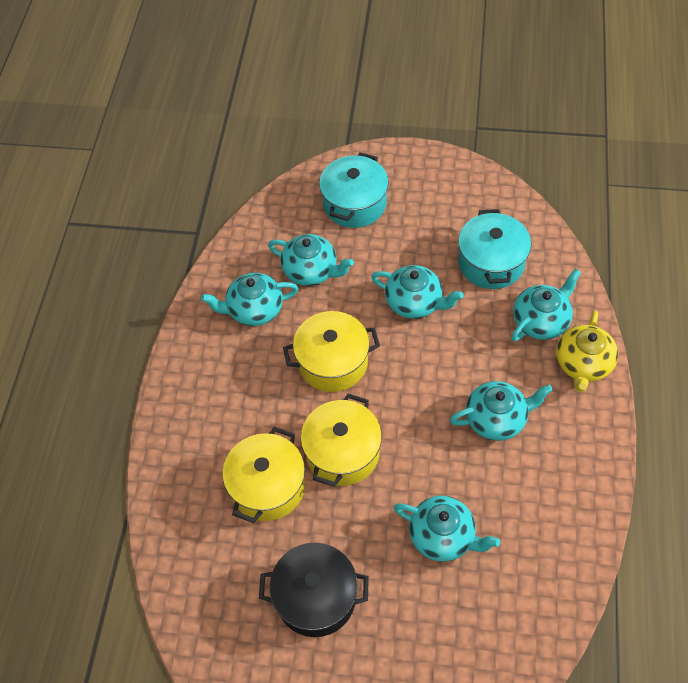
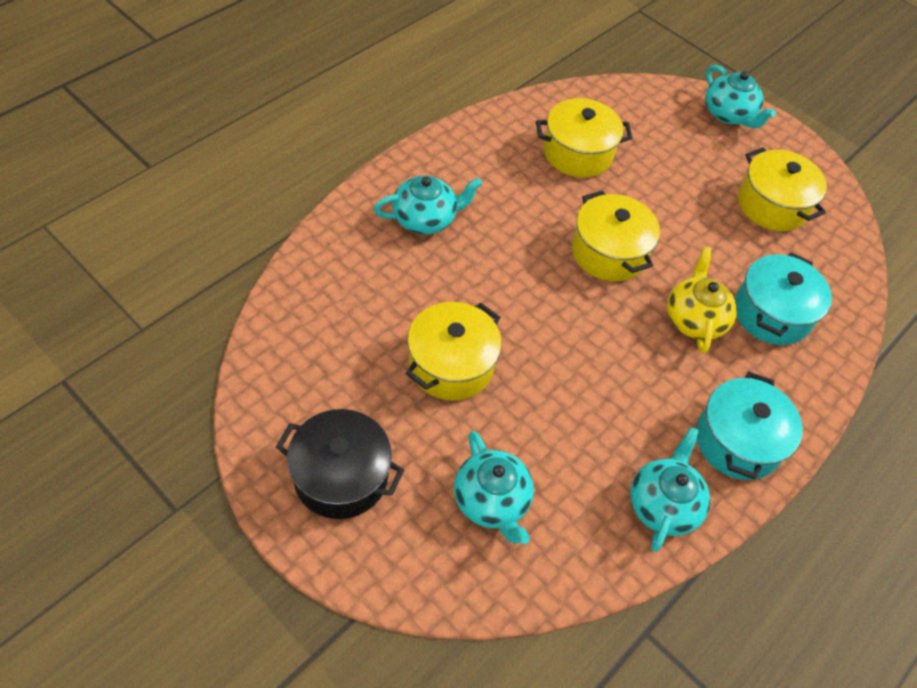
turquoise teapot: [201,273,299,326] [268,234,354,286] [371,265,464,319] [394,496,500,562] [450,381,553,441] [511,269,581,341] = 6 -> [374,175,482,235] [454,431,534,544] [630,427,710,552] [705,65,776,128] = 4
yellow pot: [222,427,305,523] [283,311,380,392] [301,394,382,487] = 3 -> [405,302,502,401] [536,98,633,178] [572,191,660,282] [738,147,827,231] = 4

